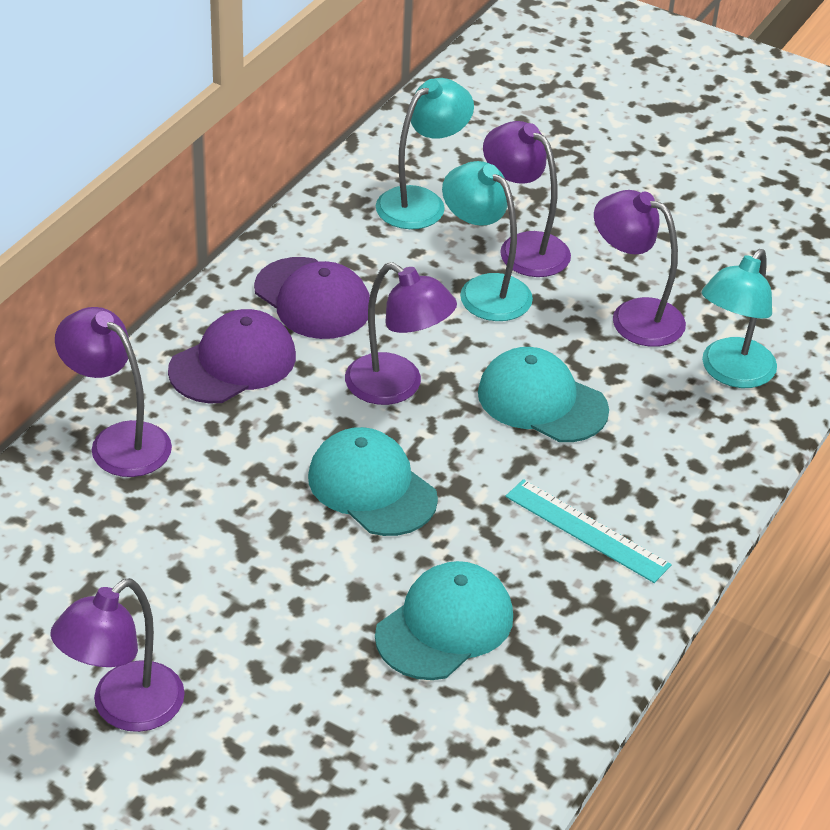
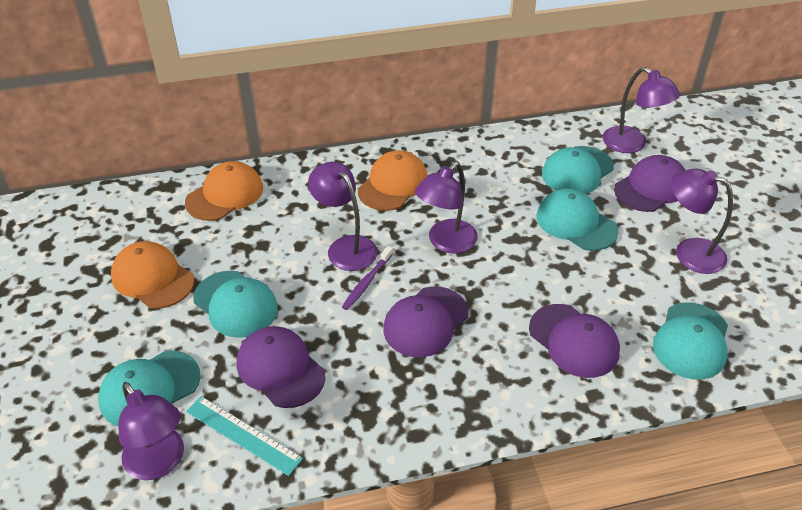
orange cap: none = 0 -> [111,241,195,309] [185,161,263,221] [358,150,427,211] = 3
purple cap: [168,309,296,403] [254,257,370,339] = 2 -> [237,326,326,408] [383,286,469,357] [529,304,620,378] [614,155,685,212] = 4
purple toothbrush: none = 0 -> [342,246,393,310] = 1
turquoise cap: [308,427,438,536] [375,561,513,680] [478,347,609,442] = 3 -> [98,350,201,427] [193,271,278,338] [537,188,619,251] [542,146,614,194] [653,302,728,380] = 5
turquoise lamp: [376,78,474,229] [442,161,533,321] [702,249,777,388] = 3 -> none = 0

